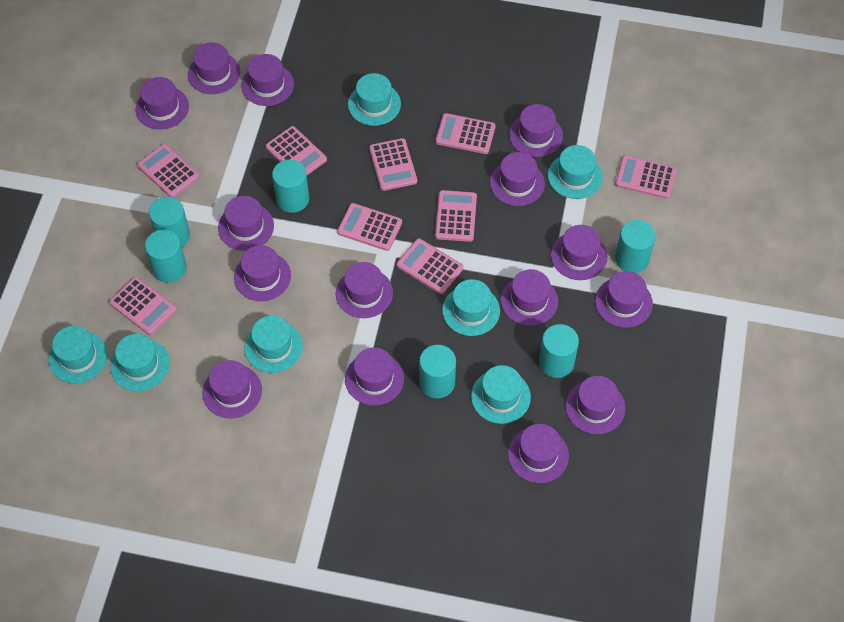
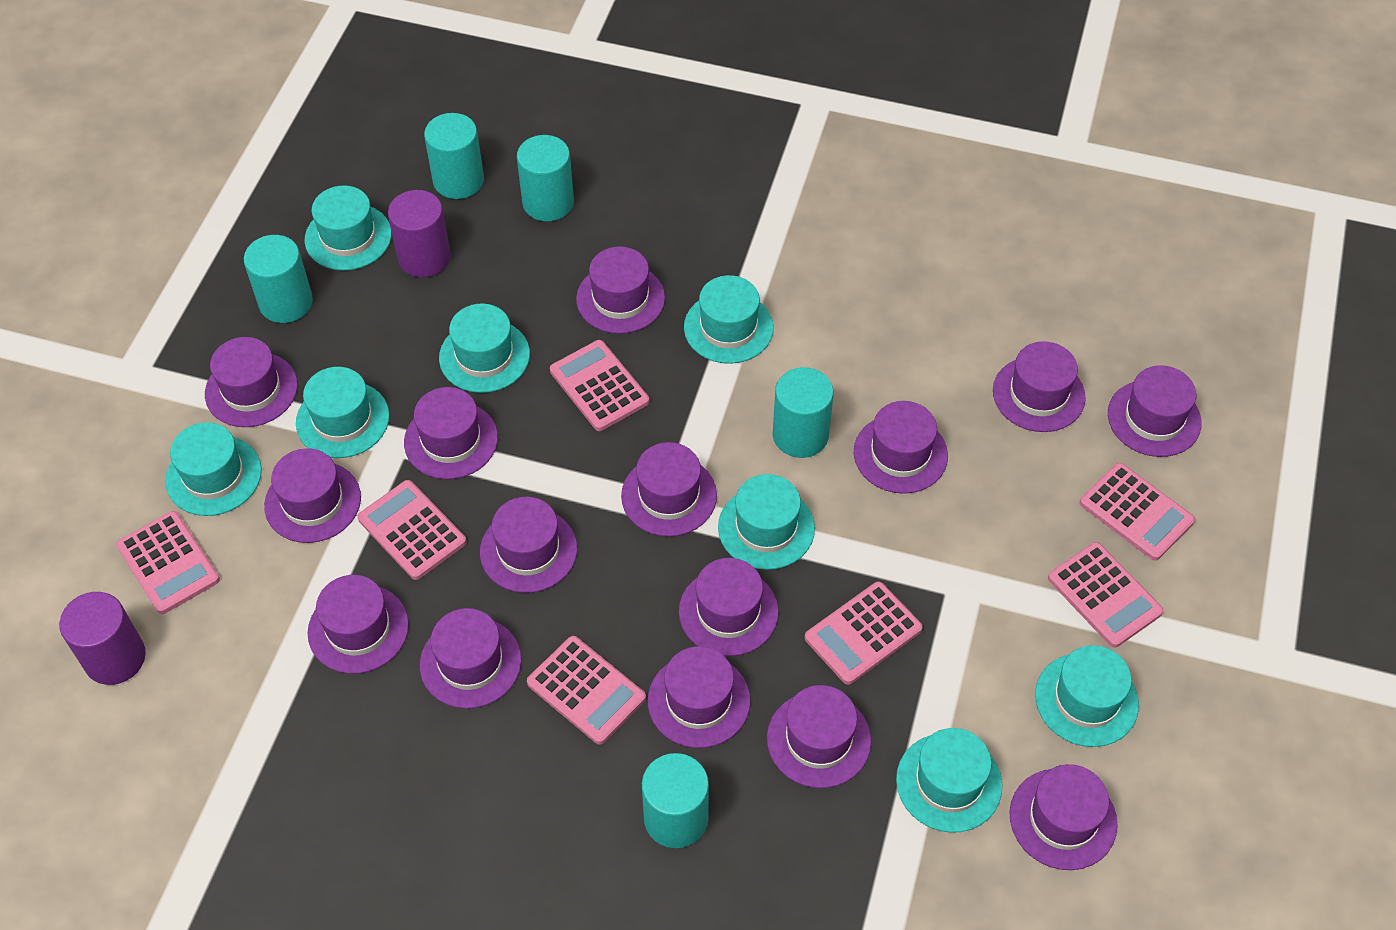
pink calculator: [109,277,177,335] [137,144,200,198] [265,126,327,175] [337,203,402,251] [369,138,417,191] [397,238,463,294] [435,113,496,154] [435,190,477,242] [615,155,677,199] = 9 -> [116,511,220,614] [358,480,467,580] [527,636,646,745] [550,340,649,431] [805,582,923,685] [1048,542,1163,648] [1080,463,1195,561] = 7
purple cylinder: none = 0 -> [59,592,146,685] [388,190,451,277] = 2
turquoise cylinder: [145,229,187,283] [149,197,190,247] [272,160,309,213] [419,345,456,398] [539,324,579,378] [615,220,656,273] = 6 -> [244,235,313,323] [424,113,484,199] [517,135,574,221] [642,753,709,848] [773,367,834,458] = 5
turquoise hat: [48,326,108,383] [110,334,170,392] [244,316,303,373] [348,73,401,126] [442,279,500,336] [471,365,531,424] [548,145,603,199] = 7 -> [165,422,262,516] [296,367,389,458] [305,185,392,271] [439,304,530,393] [684,275,774,364] [718,474,815,570] [896,728,1002,833] [1035,645,1139,747] = 8

